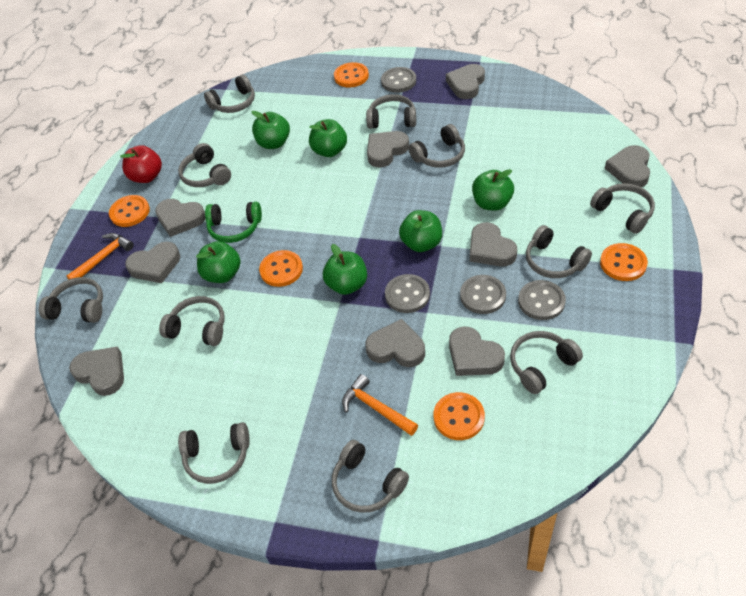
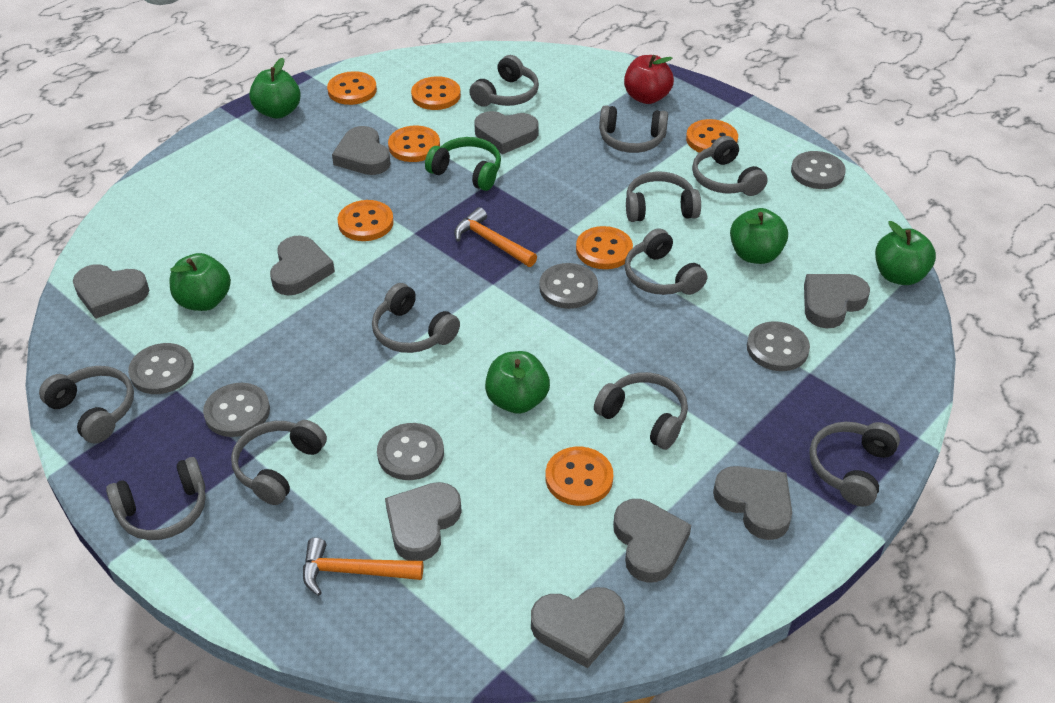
green apple: [196,241,241,283] [251,111,290,149] [309,119,347,157] [323,244,367,295] [399,210,442,252] [472,169,514,211] = 6 -> [170,253,231,311] [249,58,301,119] [485,351,550,414] [730,208,788,264] [875,221,936,285] = 5
grey button: [381,67,416,93] [385,274,430,313] [460,275,506,314] [518,280,566,320] = 4 -> [128,343,194,394] [203,383,270,437] [377,423,444,480] [539,263,598,309] [747,321,810,371] [791,151,846,189] = 6
orange button: [109,195,150,227] [259,250,303,287] [334,62,369,87] [434,392,485,440] [600,243,648,281] = 5 -> [327,71,377,105] [338,200,394,241] [388,126,440,162] [411,76,461,110] [545,447,613,506] [576,226,633,269] [686,119,738,153] = 7

